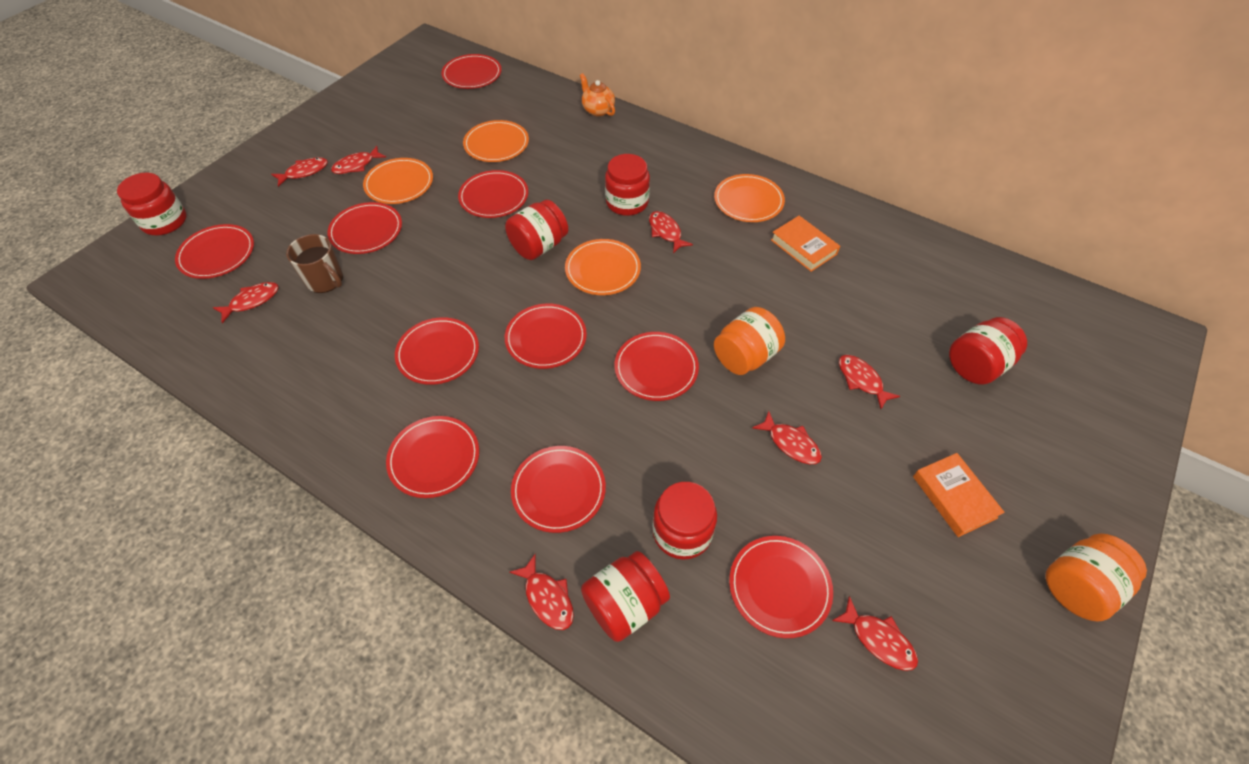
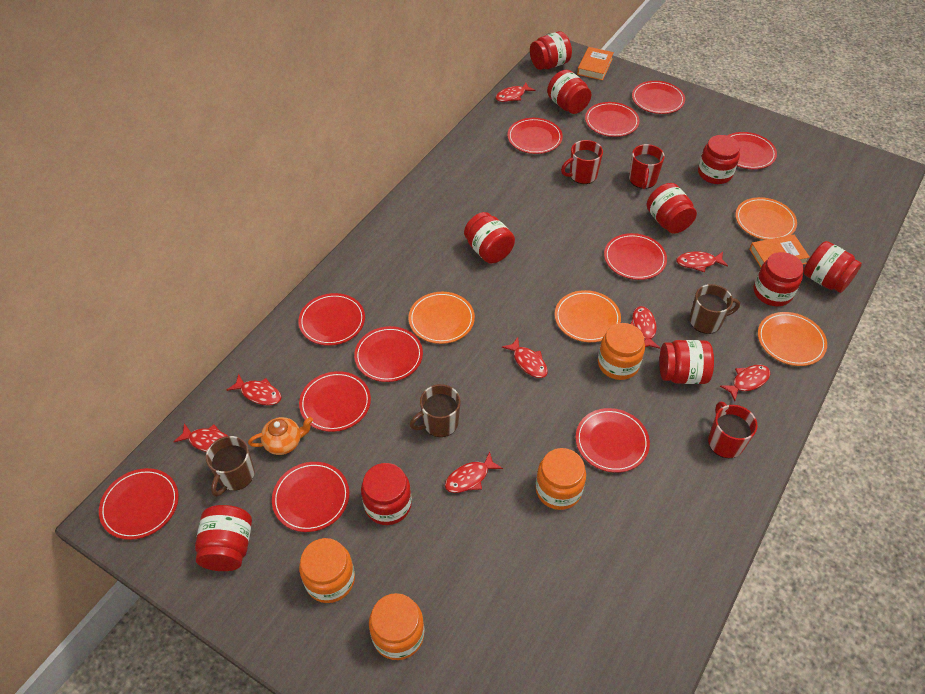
brown mug: [286,234,343,293] = 1 -> [206,436,255,497] [410,384,461,437] [690,284,740,334] = 3
orange jar: [714,307,785,375] [1045,533,1147,622] = 2 -> [299,538,355,603] [369,593,424,660] [535,448,586,510] [598,323,645,380] = 4
red jar: [117,173,187,235] [505,200,568,260] [581,551,670,642] [605,154,650,216] [652,482,717,560] [949,317,1027,385] = 6 -> [195,505,252,571] [361,463,412,525] [464,212,515,264] [530,31,572,70] [547,70,592,114] [647,183,697,234] [659,340,714,384] [698,135,740,184] [754,252,804,306] [803,241,862,293] = 10
red mug: none = 0 -> [561,140,603,184] [629,144,665,189] [708,401,758,458] = 3
red plate: [175,224,254,279] [327,202,402,254] [386,416,479,498] [395,317,479,385] [441,54,502,89] [458,170,528,218] [505,303,587,369] [511,446,606,533] [615,332,699,401] [729,536,833,638] = 10 -> [99,468,179,540] [272,462,349,532] [298,293,365,346] [299,371,371,432] [354,326,423,382] [507,118,563,154] [576,408,650,473] [585,102,640,137] [604,233,667,280] [632,81,685,114] [727,132,777,169] = 11

